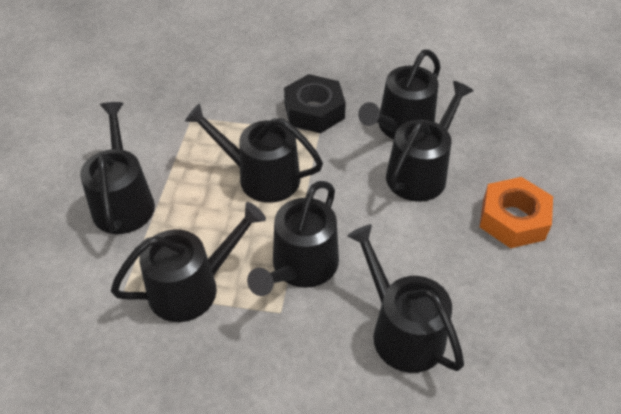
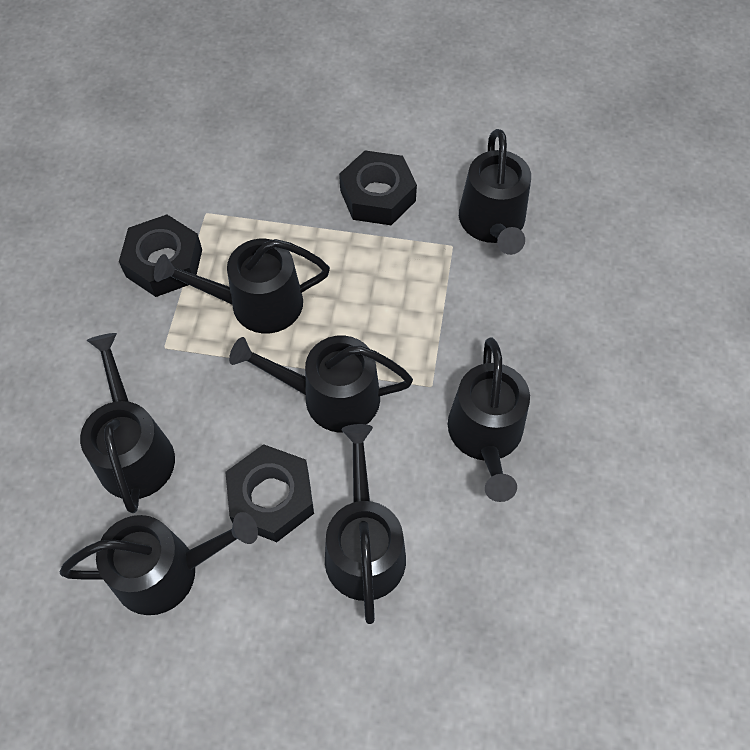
black nut: [284,74,346,133] = 1 -> [119,215,202,297] [225,444,314,542] [339,150,417,225] = 3
orange nut: [480,177,553,248] = 1 -> none = 0

